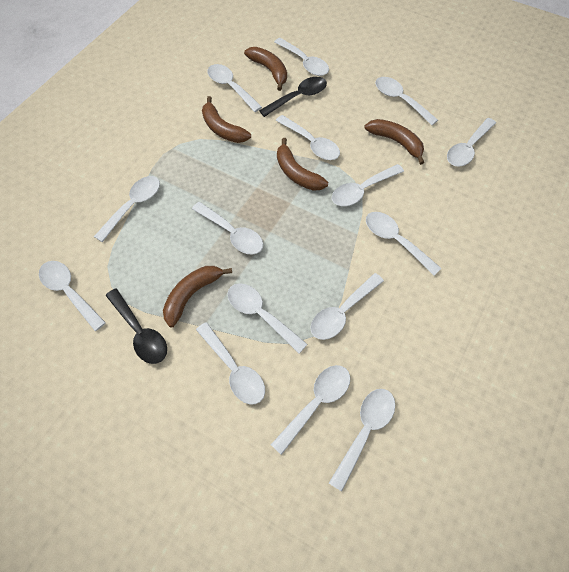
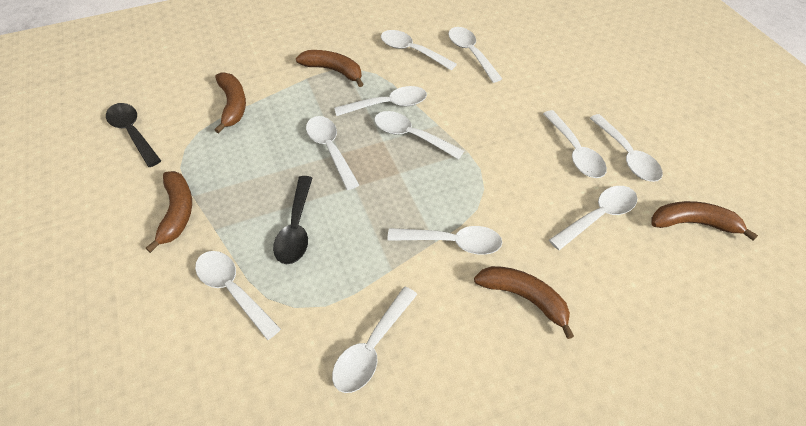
white spoon: [39,261,106,331] [94,176,160,242] [192,202,263,255] [196,322,265,404] [208,64,262,112] [227,283,308,353] [271,365,350,455] [274,38,329,76] [276,115,340,160] [310,273,384,340] [329,389,395,492] [332,164,404,206] [366,212,442,276] [375,77,438,125] [447,118,496,166] = 15 -> [195,251,281,340] [306,116,359,190] [332,287,418,393] [334,86,427,116] [374,111,464,159] [381,30,457,70] [387,226,503,255] [448,27,502,83] [543,110,607,178] [549,186,637,250] [590,114,663,182] = 11

